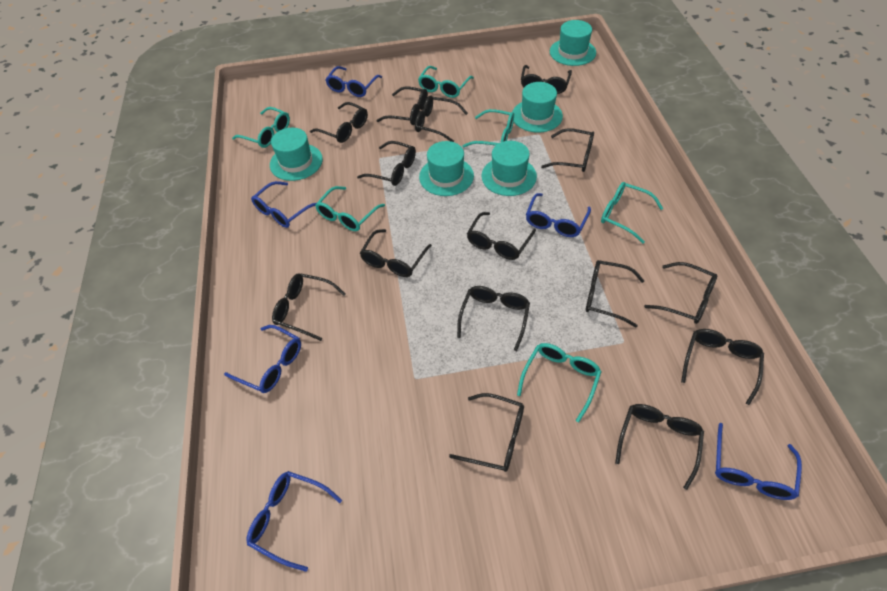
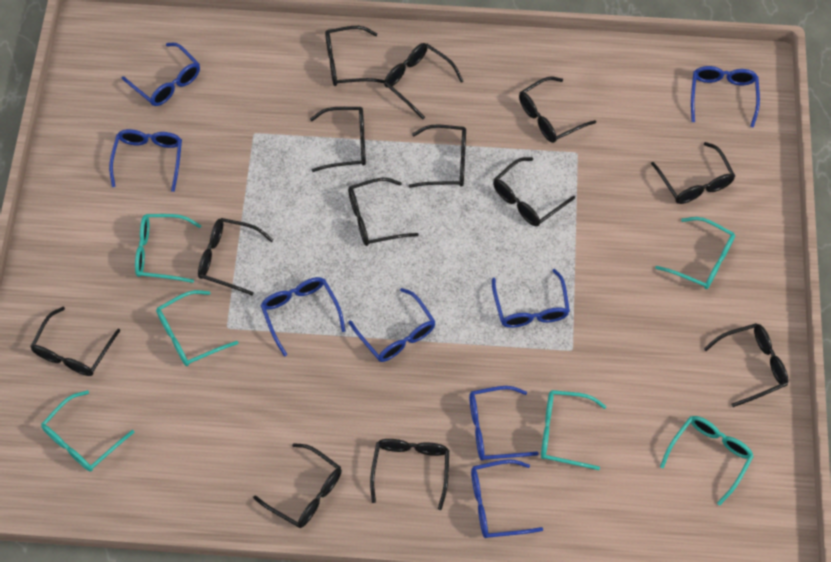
black glasses: [272,273,346,341] [310,102,368,143] [357,141,416,186] [360,229,432,277] [376,87,428,125] [415,95,468,142] [449,393,524,472] [457,286,530,351] [467,212,536,260] [521,65,572,94] [541,128,594,172] [586,260,645,327] [615,404,704,490] [644,262,717,324] [681,329,764,405] = 15 -> [30,307,120,376] [198,218,273,295] [253,443,342,528] [310,107,366,172] [325,26,385,86] [348,178,419,246] [370,439,449,510] [384,43,463,119] [409,125,466,188] [493,157,575,226] [519,76,596,143] [651,142,735,204] [704,323,788,407] = 13
blue glasses: [224,325,301,393] [247,471,342,572] [251,181,316,228] [325,66,382,97] [526,193,591,237] [715,423,802,500] = 6 -> [109,129,182,192] [122,43,200,106] [260,277,346,357] [349,288,436,362] [469,386,539,461] [471,459,543,538] [492,269,570,328] [691,66,760,128] = 8
turquoise hat: [270,128,323,181] [419,141,474,196] [482,141,537,196] [512,82,563,133] [550,20,596,66] = 5 -> none = 0

